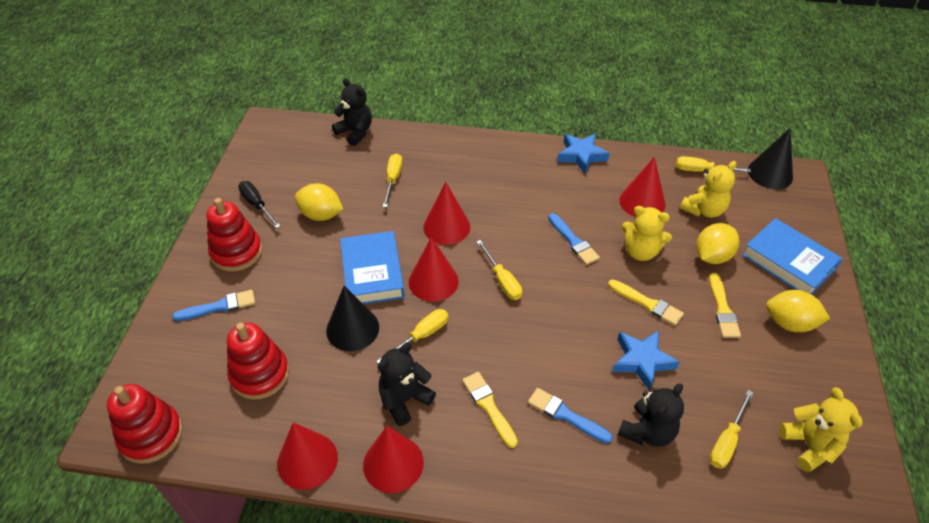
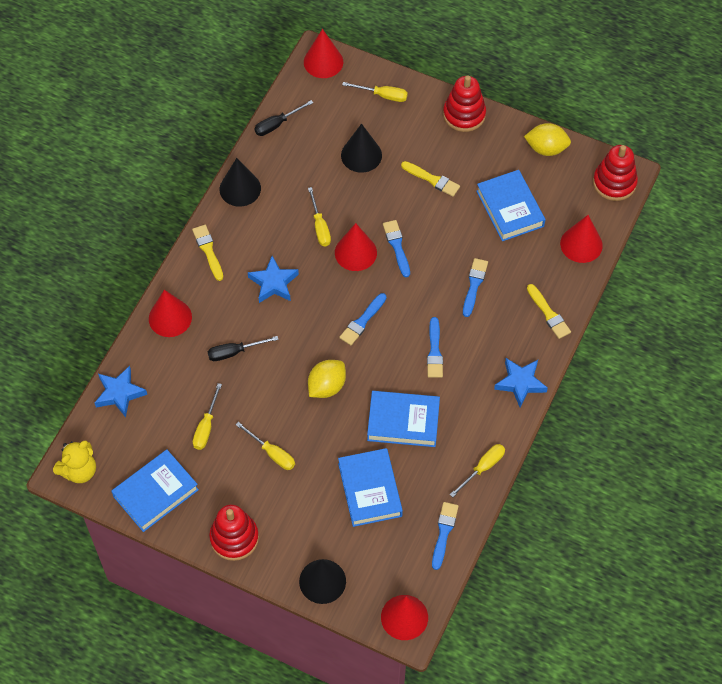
black cone: [326,286,379,351] [748,128,793,189] = 2 -> [220,158,261,207] [299,559,346,604] [341,124,382,173] = 3
black screwdriver: [238,181,280,228] = 1 -> [208,336,279,361] [254,100,313,136] = 2
black teddy bear: [332,78,372,146] [377,343,436,426] [618,383,684,447] = 3 -> none = 0
blue book: [340,231,405,304] [742,218,843,294] = 2 -> [111,450,199,532] [338,448,403,527] [367,391,440,447] [476,170,546,241] = 4
blue brush: [172,290,255,321] [528,388,613,443] [548,213,600,265] = 3 -> [339,293,387,345] [383,220,410,277] [427,317,443,378] [432,502,459,570] [463,258,488,317] = 5
blue star: [557,133,610,174] [612,330,680,391] = 2 -> [95,366,147,417] [248,256,299,303] [494,358,548,407] = 3
yellow lemon: [295,183,343,221] [696,223,740,264] [766,290,830,332] = 3 -> [308,360,346,398] [524,123,571,156] = 2
yellow teddy bear: [622,206,672,261] [680,161,737,218] [779,387,862,472] = 3 -> [53,441,96,483] = 1

